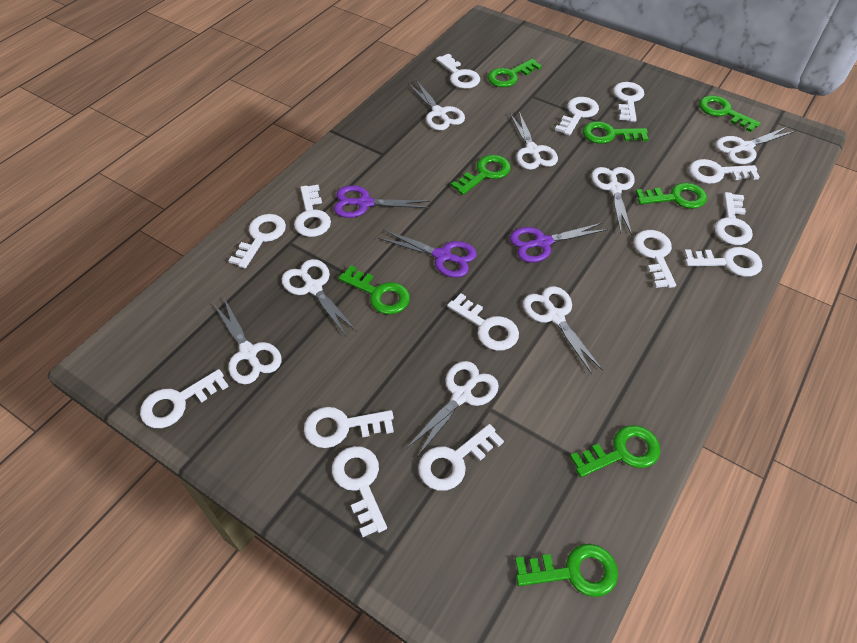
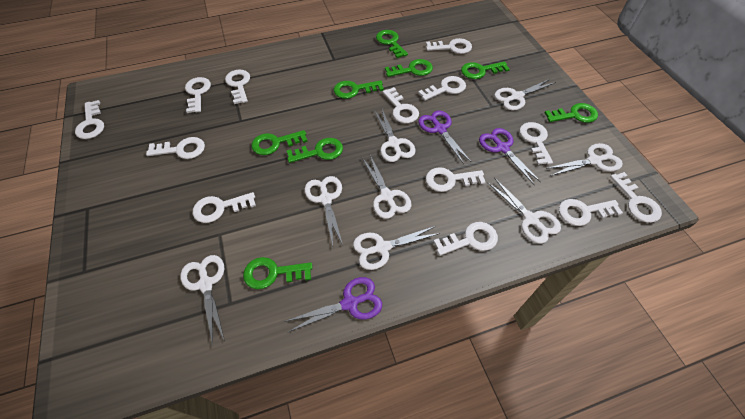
white key: [140,369,229,428] [228,214,286,268] [294,185,331,237] [304,407,394,448] [332,446,387,537] [418,424,504,491] [436,54,480,89] [447,293,519,351] [555,97,599,136] [613,82,644,122] [634,230,676,288] [684,247,762,277] [689,159,760,184] [714,192,753,245] = 14 -> [75,100,104,139] [146,137,205,159] [185,77,211,113] [193,192,256,223] [225,69,250,104] [383,87,419,123] [418,76,466,101] [426,38,472,54] [426,167,486,192] [433,222,498,256] [520,122,553,165] [559,199,623,226] [610,172,662,223] = 13

